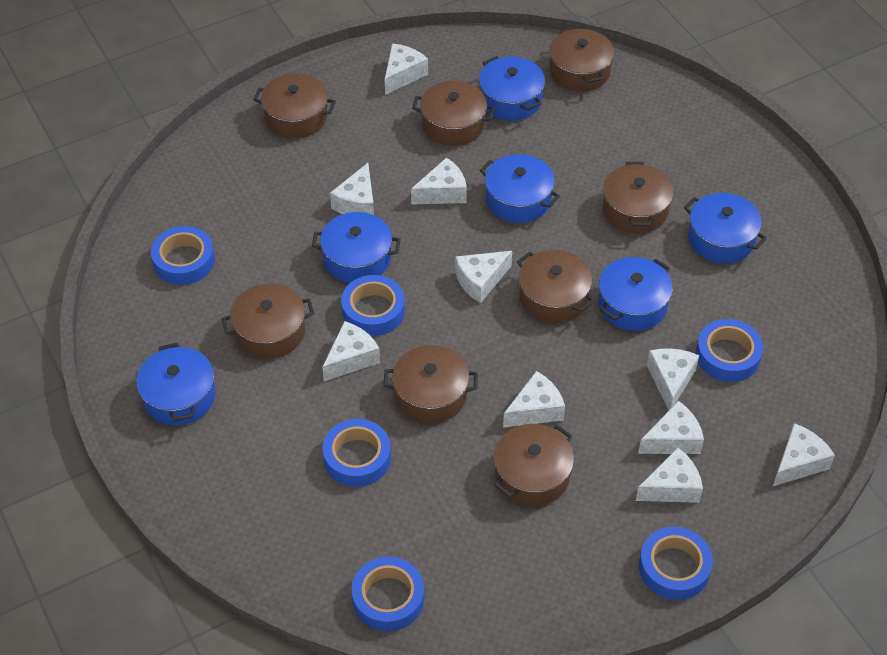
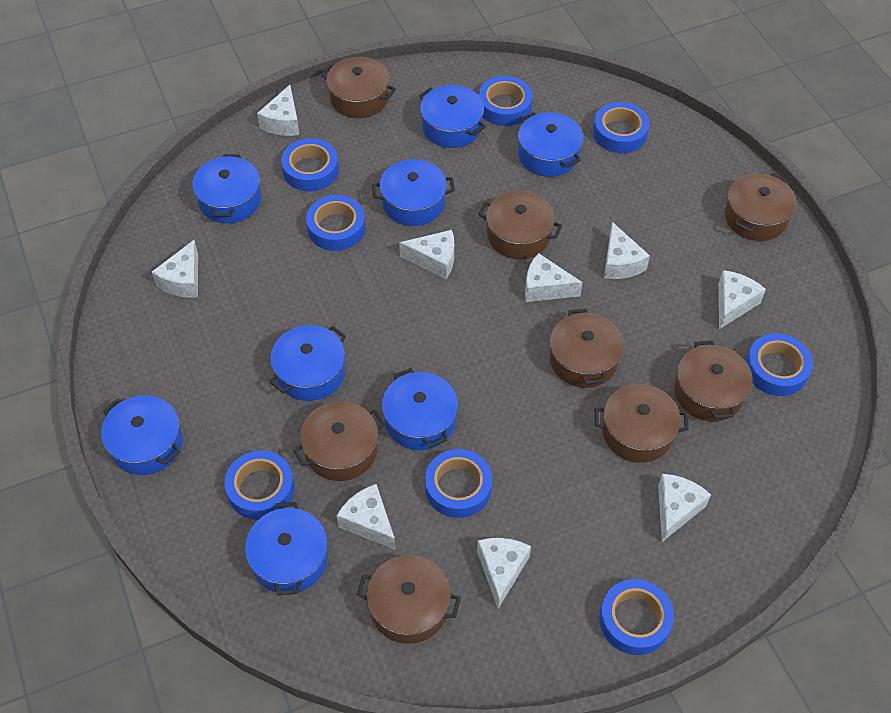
blue pot: [136,343,216,425] [312,212,401,283] [479,56,545,121] [480,154,560,223] [599,257,673,331] [684,193,767,264] = 6 -> [101,395,183,475] [192,154,261,223] [245,502,328,595] [269,325,346,401] [372,159,455,226] [382,368,458,450] [419,85,486,148] [518,112,583,177] = 8
blue tape: [151,226,215,285] [322,419,391,487] [341,275,405,336] [352,556,424,631] [639,527,713,600] [696,319,763,382] = 6 -> [225,450,294,520] [281,138,339,192] [306,195,365,251] [425,449,492,518] [479,76,533,126] [593,102,650,153] [599,579,674,655] [746,333,813,396] = 8
white cheese: [322,321,380,381] [330,163,374,215] [385,43,428,95] [411,158,467,205] [455,251,512,303] [503,371,565,428] [636,448,703,503] [638,401,704,454] [647,348,699,410] [773,423,835,486] = 10 -> [152,240,198,298] [257,85,299,136] [337,484,396,550] [399,230,454,279] [477,538,531,609] [525,253,583,302] [604,222,650,279] [658,474,711,542] [718,270,766,329] = 9

